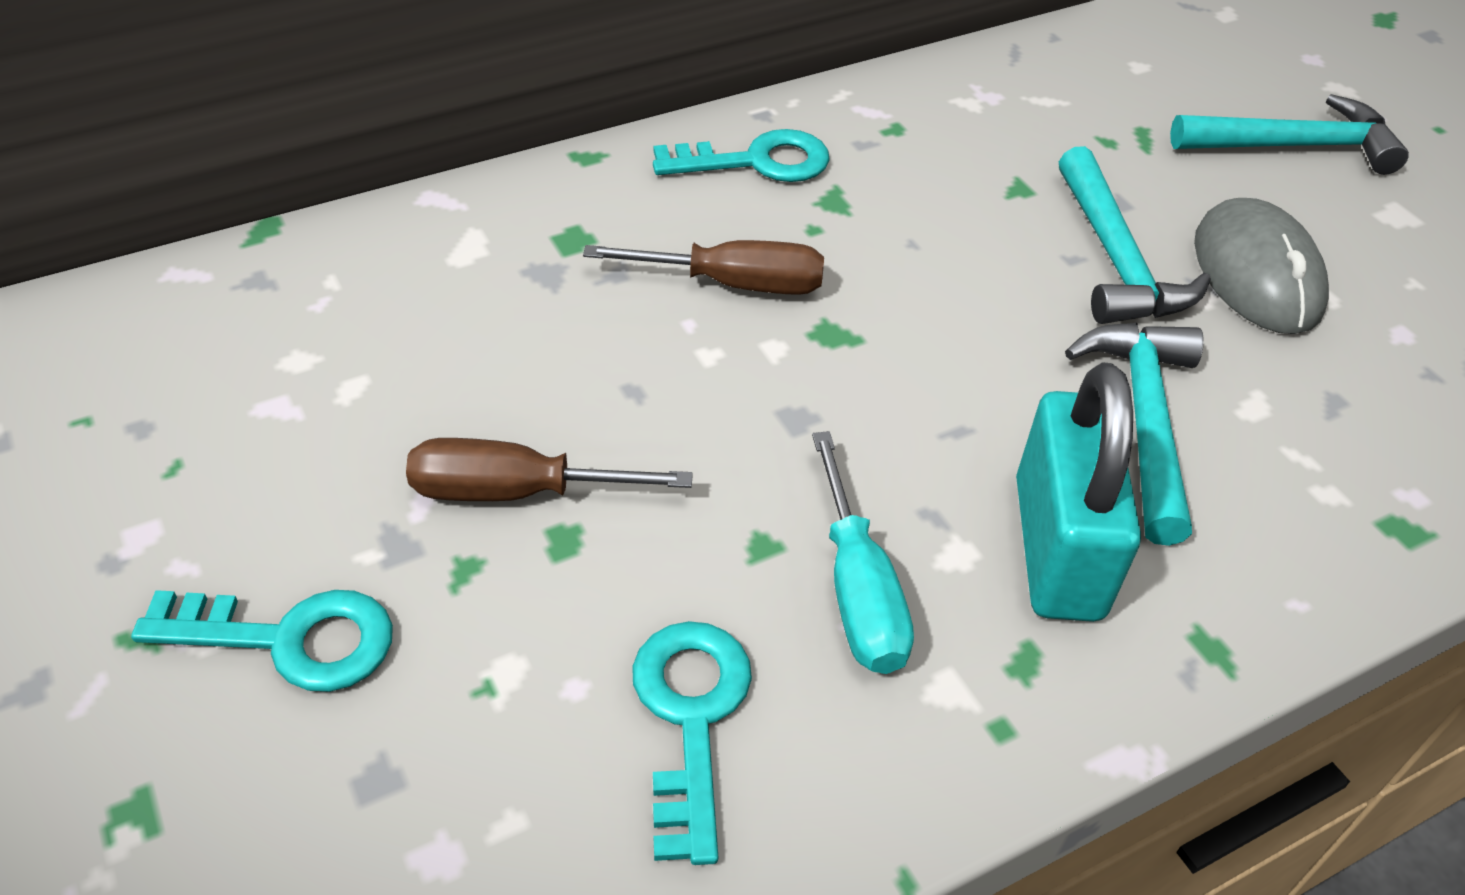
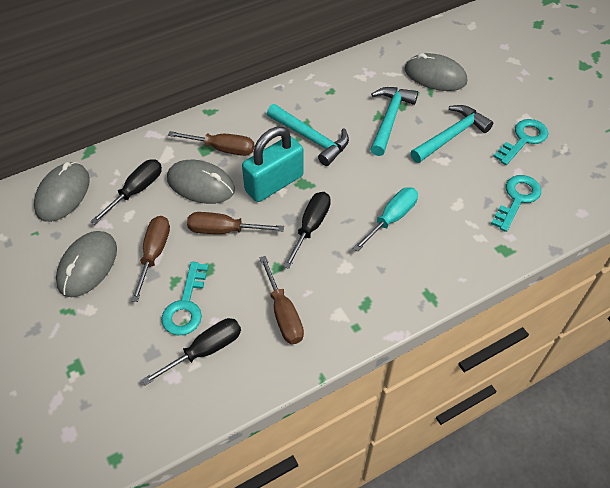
black screwdriver: none = 0 -> [90,159,162,224] [142,318,241,386] [283,192,331,269] = 3
brown screwdriver: [406,438,693,501] [583,240,824,295] = 2 -> [131,216,170,302] [168,131,254,156] [187,212,284,234] [260,256,304,344] = 4
grey mouse: [1194,198,1329,334] = 1 -> [34,162,90,222] [56,231,117,297] [167,160,235,204] [404,53,467,91] = 4

